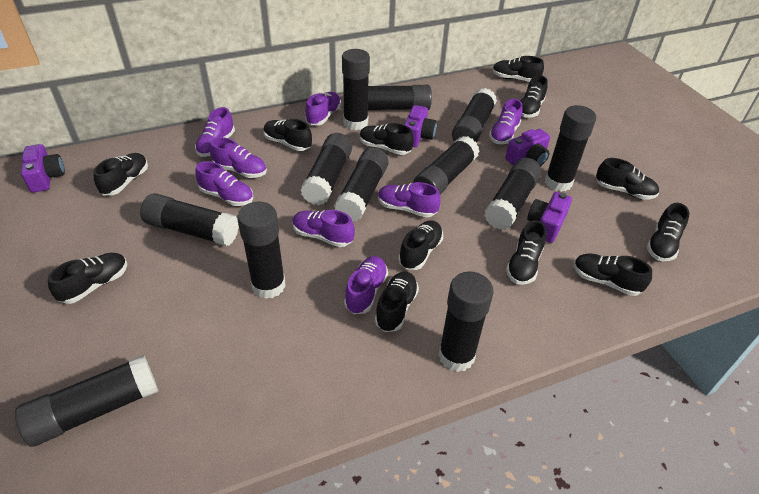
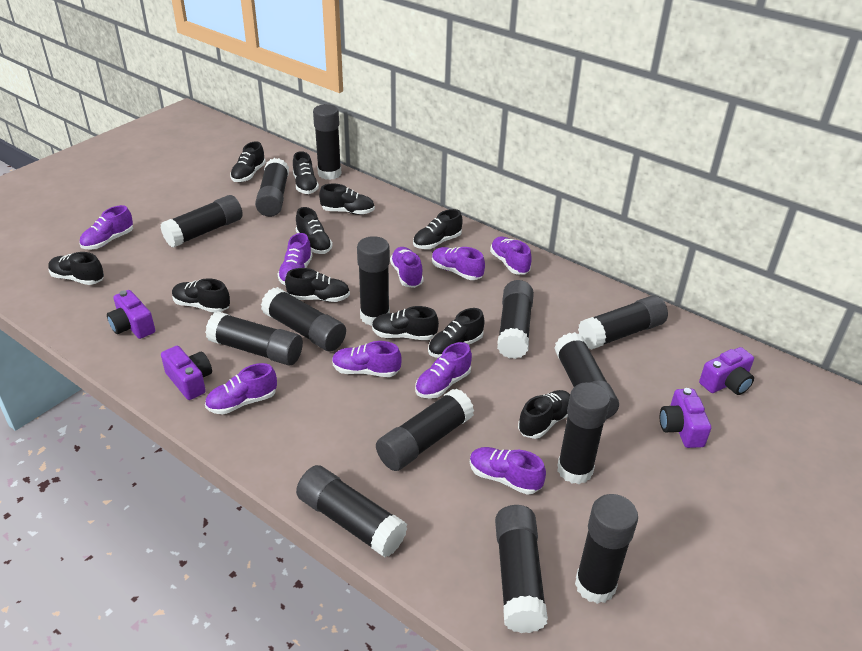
black glue stick: [15,355,159,447] [140,193,239,246] [237,202,286,299] [301,133,352,205] [334,147,389,222] [342,49,370,130] [368,85,432,110] [413,136,480,194] [438,272,494,372] [452,88,497,143] [484,158,542,230] [545,105,596,192] = 12 -> [160,195,243,247] [205,312,303,366] [255,158,289,217] [261,287,346,351] [296,465,408,557] [313,104,341,180] [357,236,390,326] [376,388,474,471] [495,505,548,633] [497,280,534,359] [554,332,619,419] [557,382,611,484] [575,494,638,604] [578,295,668,350] = 14
black shoe: [48,253,127,304] [93,153,148,195] [264,119,312,151] [360,123,414,155] [375,272,419,332] [398,220,443,270] [492,56,544,82] [506,220,546,285] [521,75,548,118] [574,254,652,296] [596,158,659,200] [647,203,689,261] = 12 -> [49,252,104,285] [172,278,230,313] [230,141,266,182] [285,268,350,302] [293,151,319,194] [296,207,333,254] [319,184,375,215] [372,306,439,340] [413,209,462,249] [428,308,484,358] [518,390,570,439] = 11
purple shoe: [195,107,235,157] [195,161,253,206] [209,137,267,178] [292,210,355,247] [305,92,341,125] [344,256,388,314] [378,182,441,218] [489,99,522,144] = 8 -> [79,205,133,249] [205,363,277,414] [278,233,313,285] [332,341,402,377] [390,247,423,288] [415,342,472,399] [432,247,485,280] [470,447,546,495] [490,236,532,274] = 9

